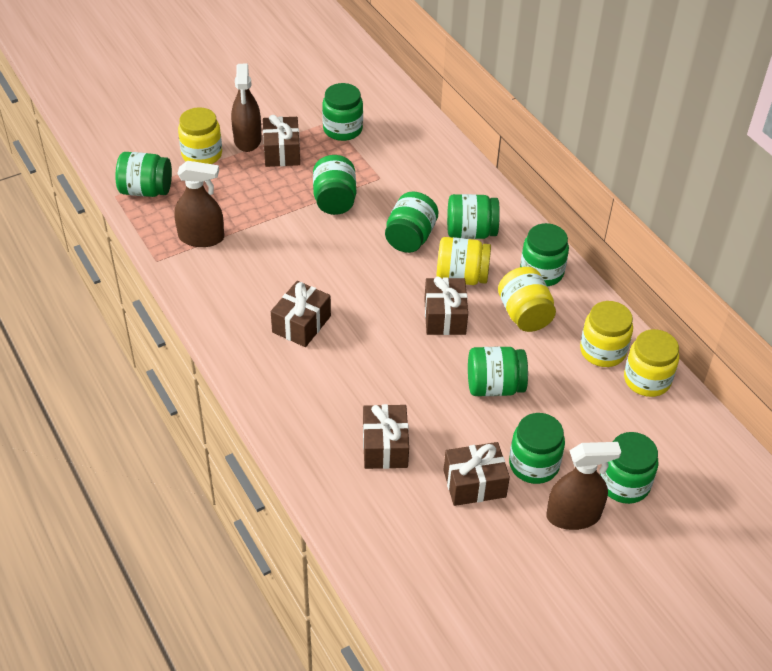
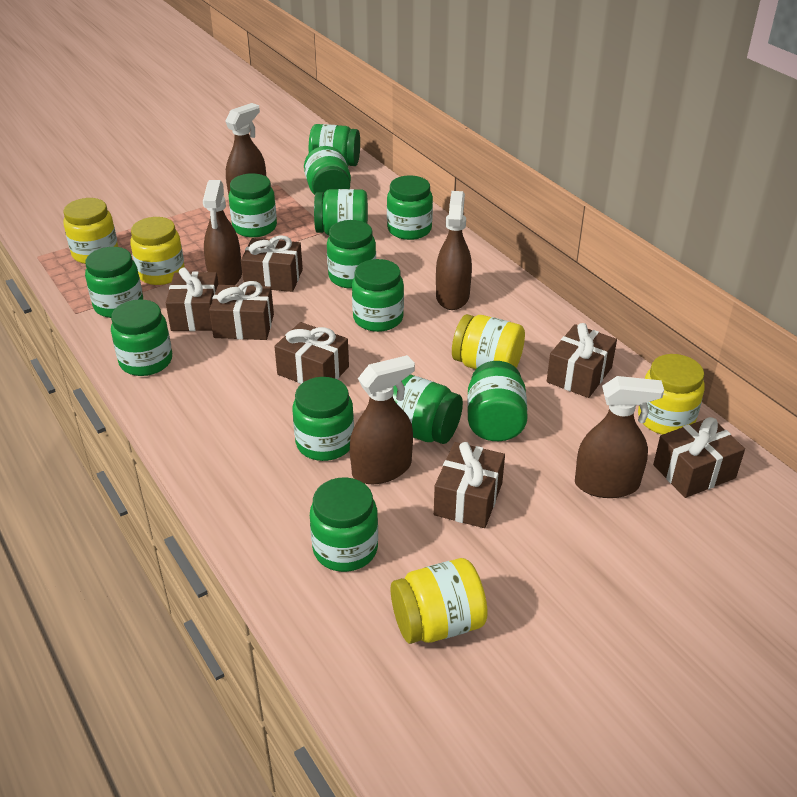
brown gift: [263,115,300,167] [271,281,331,347] [363,404,409,469] [424,277,468,335] [443,442,510,506] = 5 -> [166,268,219,331] [209,281,274,340] [241,235,303,292] [274,322,349,384] [434,442,505,528] [547,323,617,398] [653,417,745,498] = 7
brown spray bottle: [174,161,224,247] [231,64,262,152] [546,442,621,530] = 3 -> [203,180,242,285] [225,103,266,195] [350,355,415,484] [436,191,472,310] [575,376,664,498] = 5
green jar: [115,152,172,197] [313,155,356,215] [322,83,363,141] [385,192,438,253] [447,194,500,239] [468,347,528,396] [509,413,565,484] [520,223,569,286] [600,432,658,504] = 9 -> [85,247,143,318] [111,299,172,376] [229,173,277,238] [293,377,354,461] [304,146,351,195] [309,124,360,166] [310,477,378,572] [314,189,368,235] [327,220,376,289] [352,259,404,332] [387,176,433,240] [393,374,463,444] [467,361,528,441] = 13

